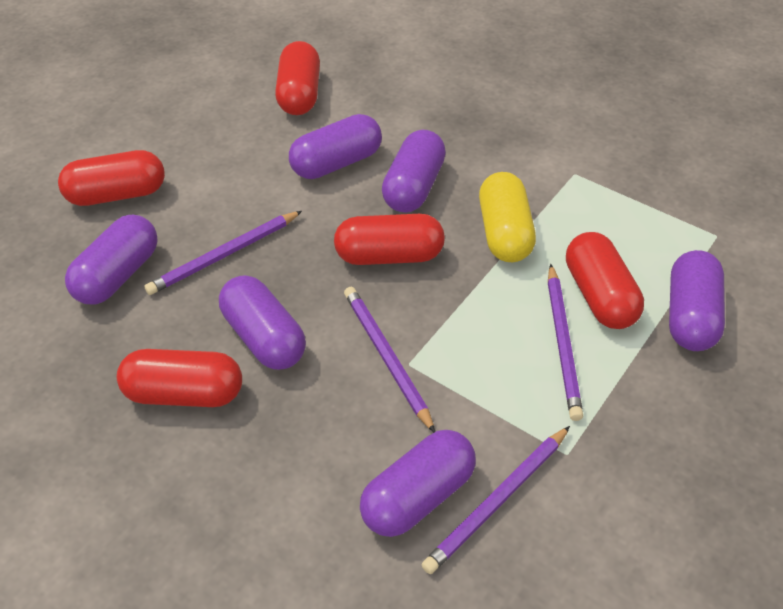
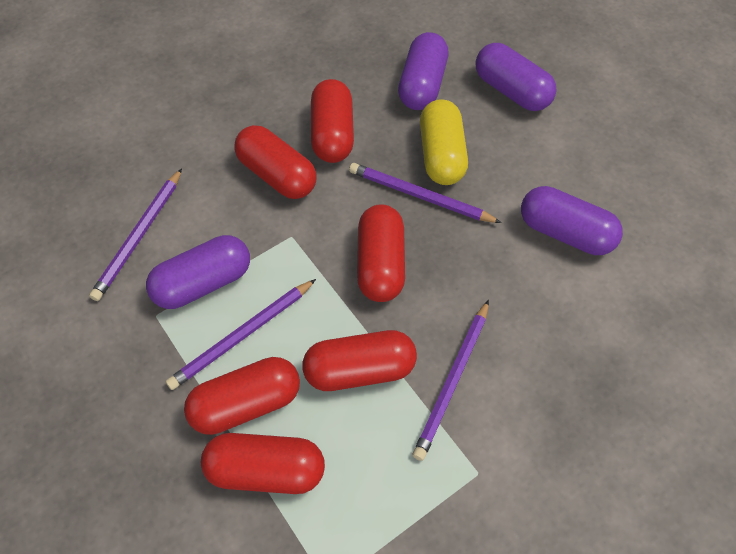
purple capsule: [65,215,158,305] [219,275,306,370] [289,114,382,179] [360,430,476,537] [382,129,446,213] [669,250,725,351] = 6 -> [146,235,250,309] [398,32,448,110] [475,43,557,111] [521,186,623,255] = 4
red capsule: [58,150,165,206] [117,349,242,407] [275,41,320,115] [334,214,445,265] [566,232,644,329] = 5 -> [184,357,300,435] [201,433,325,494] [234,125,316,199] [302,330,417,391] [311,79,354,163] [357,204,405,302] = 6

